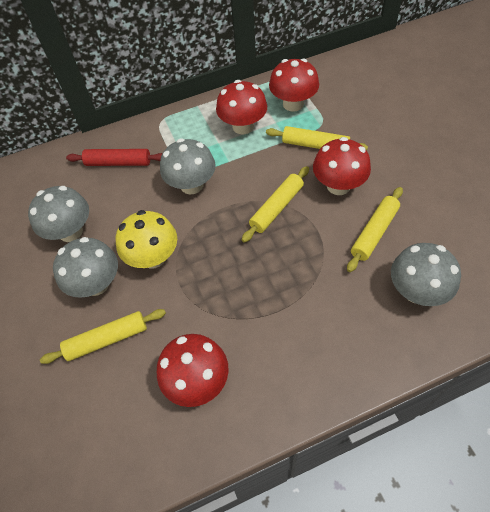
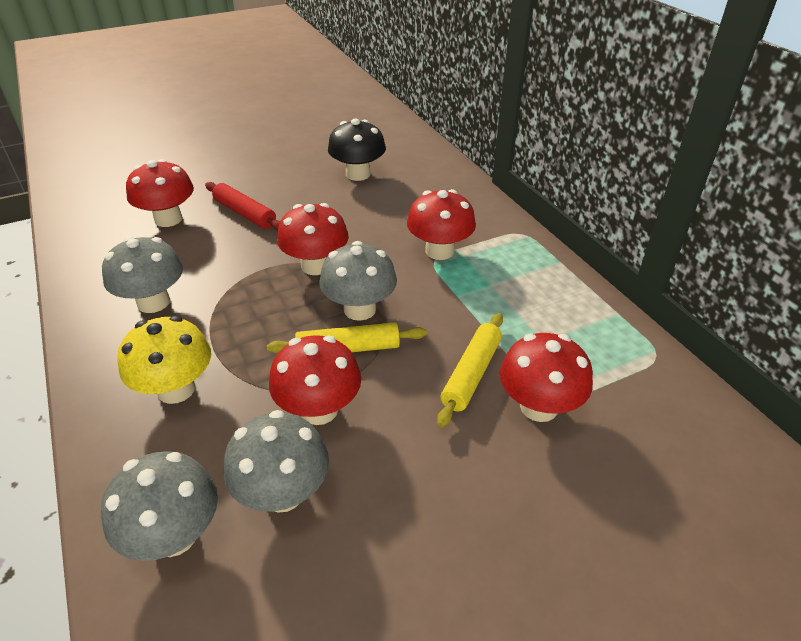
black mushroom: none = 0 -> [328,118,386,181] = 1
red mushroom: [157,334,229,407] [216,80,267,134] [269,58,319,112] [313,137,371,195] = 4 -> [126,159,194,227] [269,335,361,425] [277,203,349,275] [407,189,476,260] [500,333,593,422] = 5
yellow rolling pin: [40,309,166,364] [242,166,309,243] [266,126,368,150] [347,187,403,272] = 4 -> [267,322,427,353] [437,313,503,427] = 2

